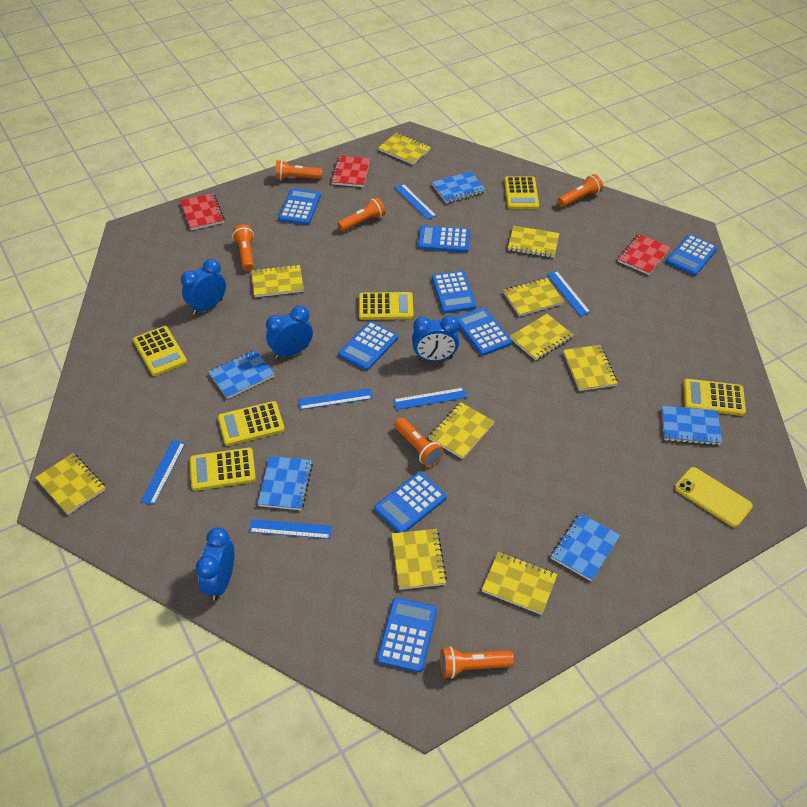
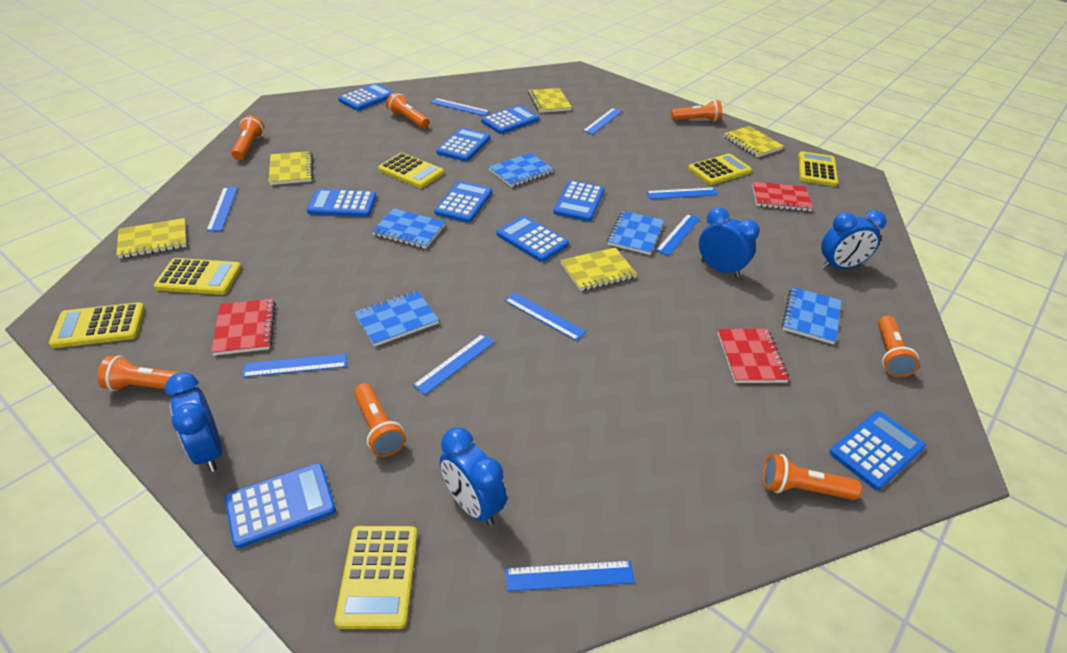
blue calculator: [278,188,321,225] [339,321,398,371] [374,472,447,533] [377,598,437,673] [418,225,470,253] [432,271,477,313] [456,308,512,356] [666,234,718,276] = 8 -> [225,463,336,548] [307,189,376,217] [338,83,395,111] [434,181,492,223] [436,128,490,161] [482,105,539,134] [497,216,569,262] [553,181,604,221] [829,411,926,490] = 9
blue ruler: [141,440,185,505] [249,519,332,539] [298,388,373,410] [393,387,467,410] [394,184,437,220] [547,271,591,316] = 6 -> [206,187,238,231] [242,354,347,377] [412,334,495,395] [430,98,490,116] [505,292,586,341] [505,561,635,591] [583,108,622,134] [646,188,719,199] [656,214,700,256] = 9
orange flashlight: [232,224,254,271] [275,160,322,180] [337,197,386,231] [394,418,444,467] [440,646,514,678] [558,174,603,207] = 6 -> [97,356,192,391] [231,115,264,160] [354,383,406,457] [386,92,429,128] [671,100,722,122] [762,454,862,500] [878,316,919,377] = 7
yellow notebook: [35,453,106,515] [251,264,304,297] [378,133,431,165] [392,529,447,590] [429,402,495,459] [482,552,558,615] [503,278,564,317] [508,226,559,258] [510,314,574,360] [563,345,618,391] = 10 -> [116,218,187,259] [268,151,313,185] [528,88,572,113] [560,248,637,291] [724,126,784,157] = 5
yellow phone: [675,467,753,527] = 1 -> none = 0

